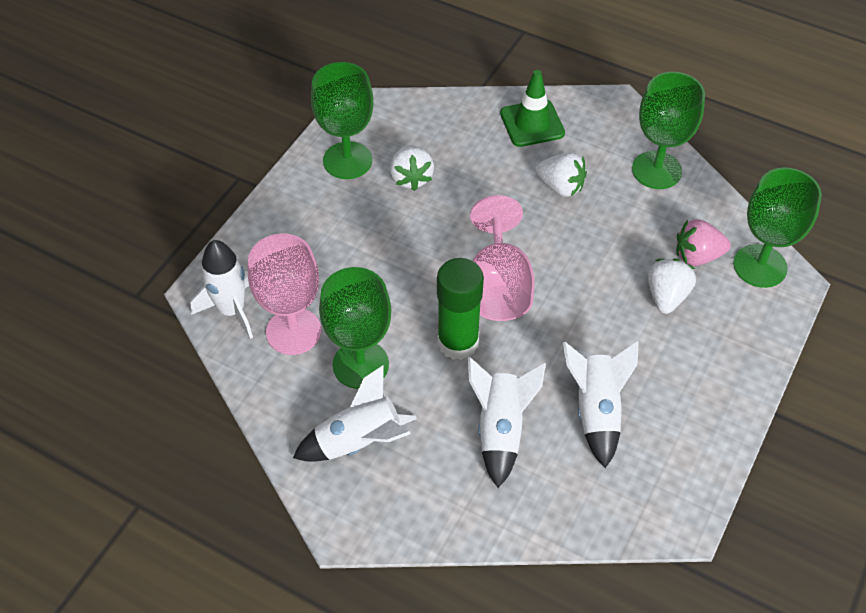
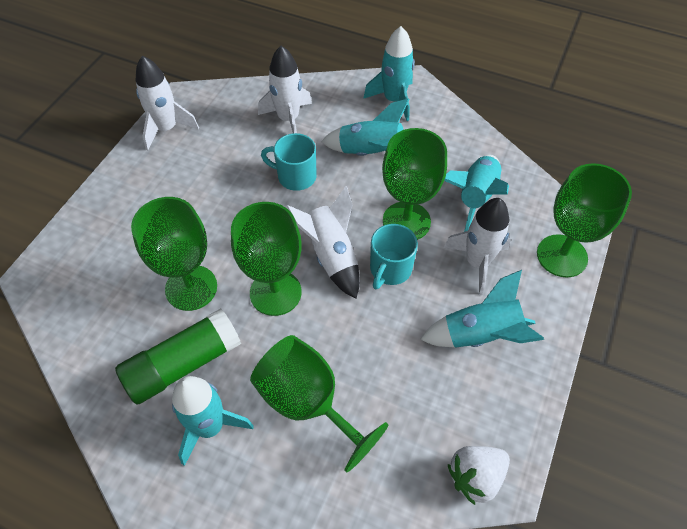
green goblet: [311,62,373,179] [319,267,391,389] [632,72,705,189] [733,167,822,288] = 4 -> [131,197,217,311] [231,202,302,316] [250,335,388,472] [382,128,447,240] [537,163,632,277] = 5
green traffic cone: [500,70,565,147] = 1 -> none = 0
pink goblet: [248,234,321,355] [470,195,535,321] = 2 -> none = 0
pink strawberry: [676,219,731,266] = 1 -> none = 0
turquoise mug: none = 0 -> [261,133,317,191] [370,224,418,289] = 2
turquoise rocket: none = 0 -> [172,376,254,466] [321,98,409,156] [363,26,415,121] [420,270,544,348] [444,155,509,232] = 5
white strawberry: [390,145,434,191] [535,152,587,197] [648,259,696,314] = 3 -> [448,446,510,505] = 1

